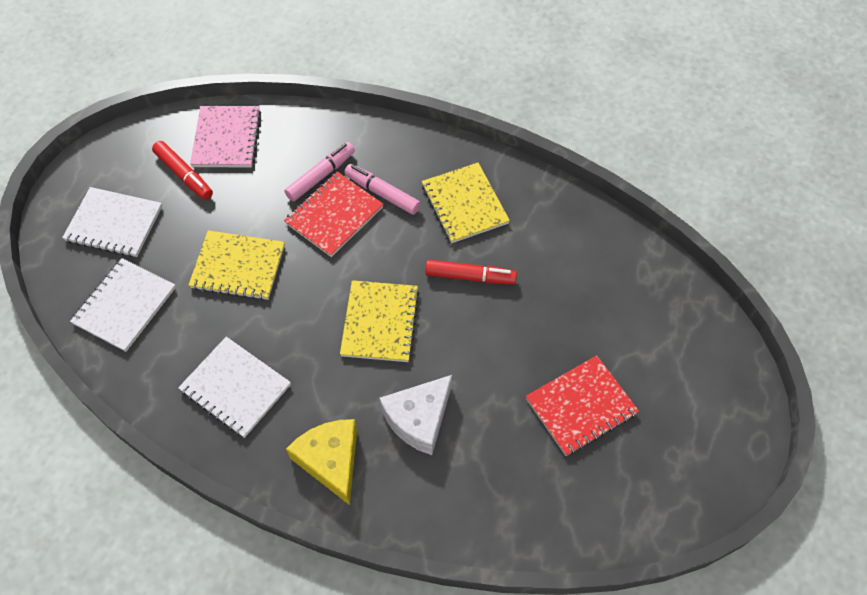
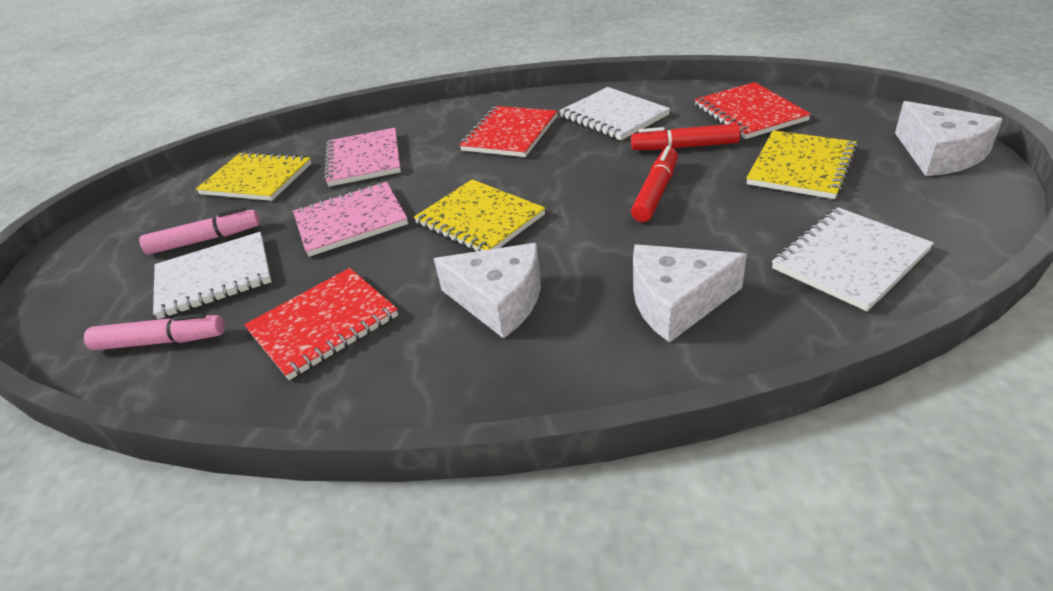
pink notebook: [190,106,261,168] = 1 -> [293,182,408,257] [324,128,401,187] = 2
red notebook: [284,172,384,257] [526,355,639,456] = 2 -> [244,268,398,380] [459,106,557,157] [695,82,811,139] = 3
white cheese: [379,375,452,455] = 1 -> [434,243,541,339] [633,244,747,343] [895,101,1003,176] = 3
yellow cheese: [286,419,357,505] = 1 -> none = 0

